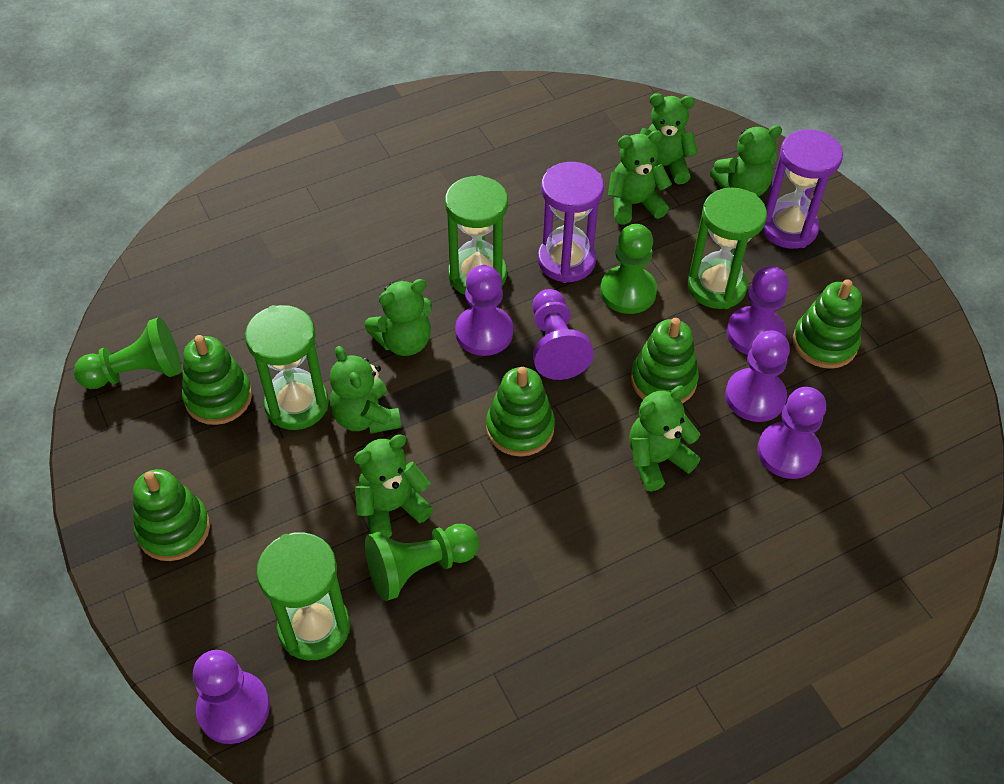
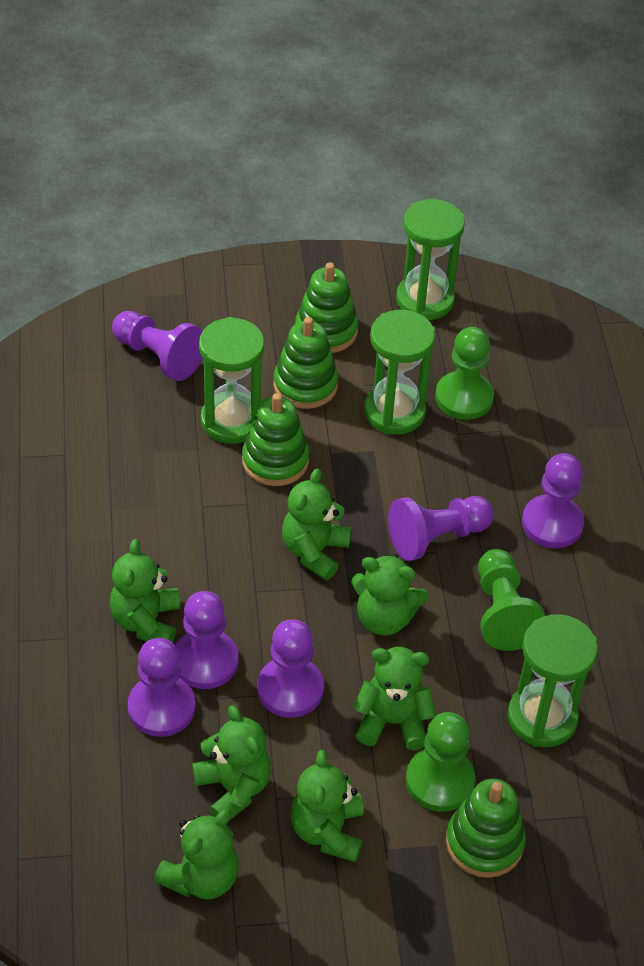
green stacking toy: [133,469,210,561] [182,335,252,425] [486,367,555,457] [631,318,699,404] [793,279,862,369] = 5 -> [242,393,309,486] [273,317,338,409] [295,262,358,353] [446,779,526,878] = 4
purple hourglass: [538,162,604,283] [762,129,843,249] = 2 -> none = 0

